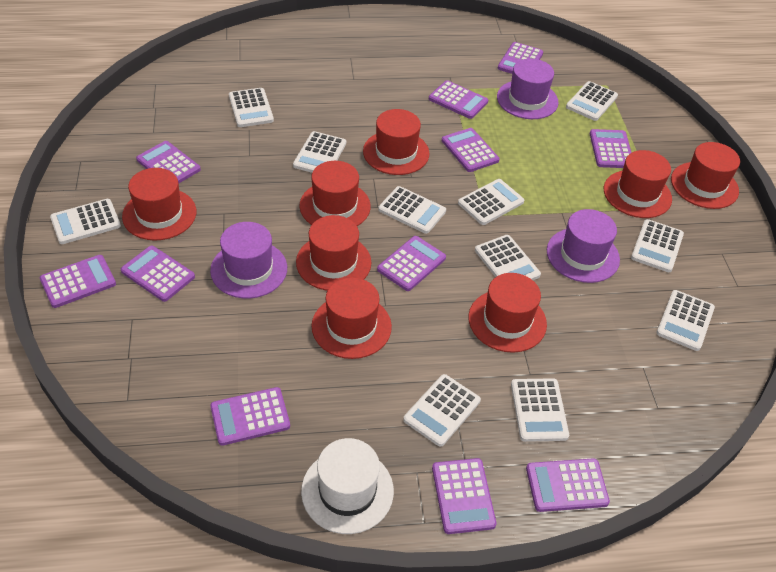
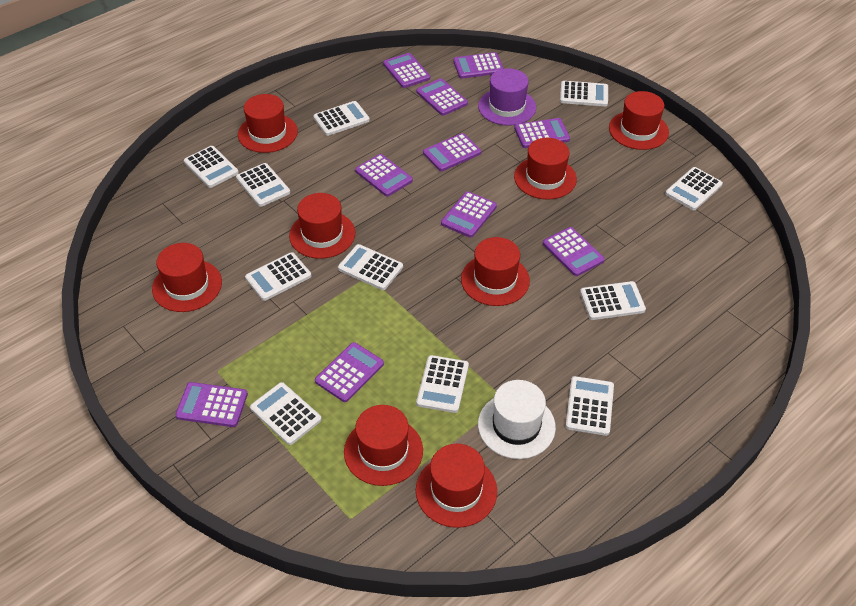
purple calculator: [40,255,116,308] [121,246,195,302] [136,141,201,183] [210,387,290,446] [377,236,446,291] [429,80,488,119] [432,458,496,534] [442,128,500,172] [498,42,543,74] [526,458,610,512] [590,129,632,168] = 11 -> [175,382,248,427] [315,342,384,402] [355,154,413,197] [383,53,430,88] [416,78,468,116] [423,133,481,171] [441,191,497,238] [453,52,504,79] [514,118,570,148] [543,227,605,276] = 10
purple hat: [210,222,287,299] [497,59,559,119] [547,209,620,283] = 3 -> [478,68,536,126] = 1

